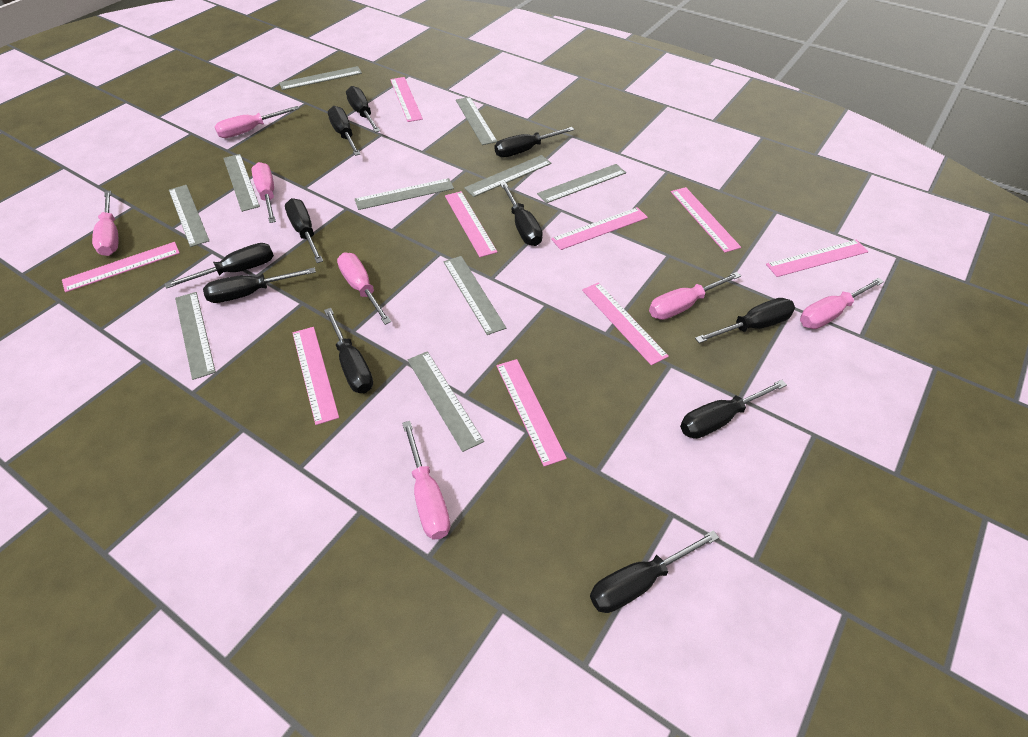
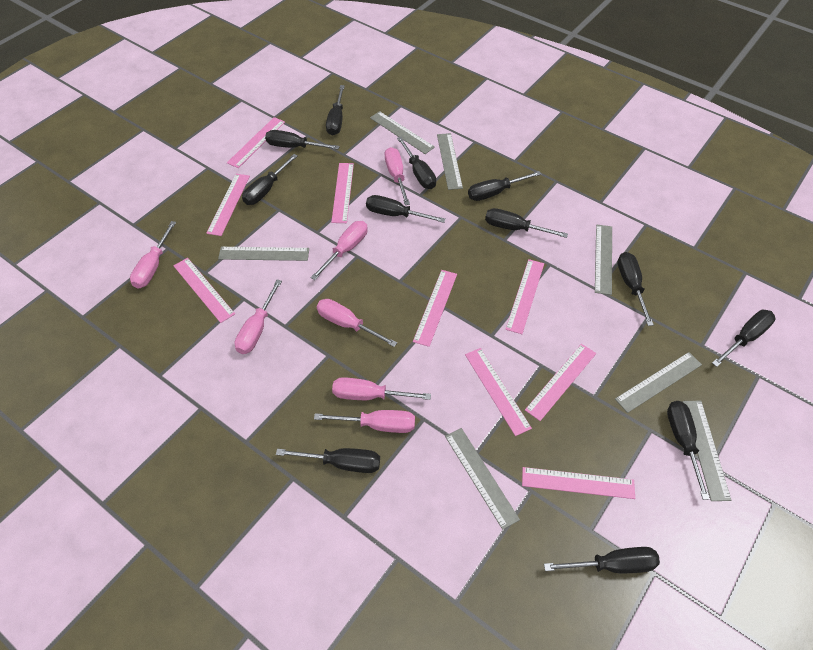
black screwdriver: [165,243,274,289] [203,267,316,303] [285,198,323,263] [324,308,373,393] [328,106,360,156] [346,86,380,132] [495,127,575,157] [500,182,543,246] [590,530,719,613] [680,380,787,439] [695,298,795,343] = 11 -> [242,154,298,205] [265,130,340,149] [276,448,380,473] [326,85,345,136] [366,195,446,223] [397,137,436,189] [468,171,541,201] [485,208,568,238] [544,547,660,573] [617,252,654,326] [667,401,710,500] [712,310,775,367] = 12
grey ruler: [169,185,210,247] [175,292,216,380] [223,154,260,212] [279,66,362,90] [355,178,454,210] [408,351,484,452] [443,256,506,335] [456,97,497,145] [464,155,552,197] [537,164,626,203] = 10 -> [218,247,309,261] [370,111,435,154] [437,133,463,190] [445,428,520,530] [595,225,612,295] [615,352,702,413] [683,401,731,501] = 7

